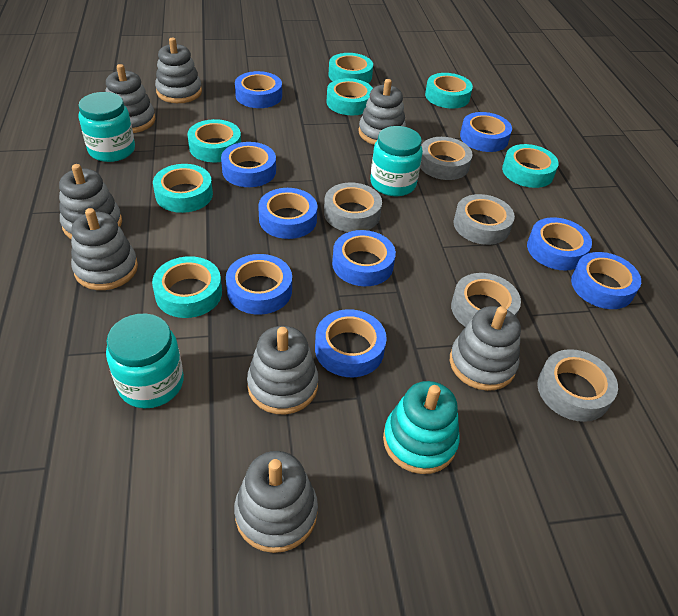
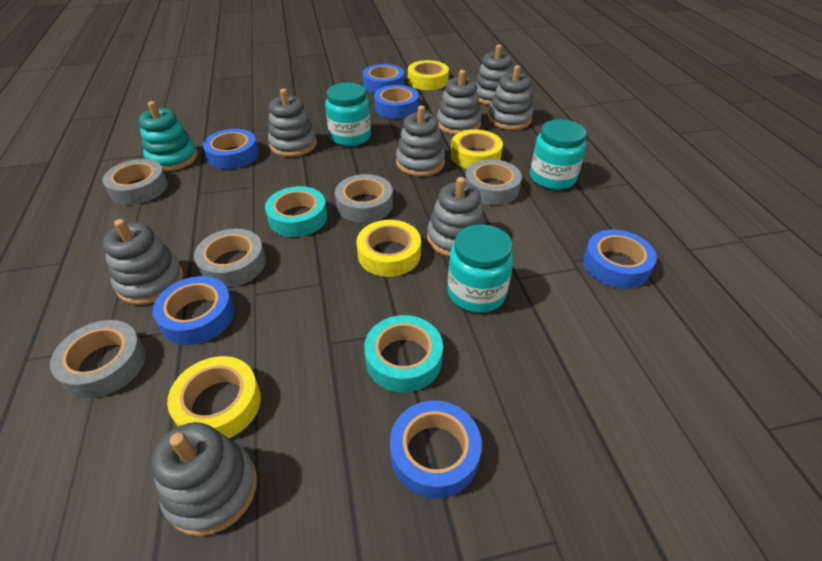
blue tape: [221,142,276,187] [226,254,292,315] [235,71,282,108] [258,188,318,239] [315,309,387,377] [332,230,396,286] [460,112,512,152] [527,217,592,270] [571,252,641,309] = 9 -> [152,276,234,345] [203,129,259,169] [363,64,405,93] [374,85,419,119] [390,401,482,498] [583,230,657,289] = 6
turquoise tape: [152,256,222,318] [153,164,213,213] [187,119,241,162] [327,78,373,115] [329,53,373,83] [425,73,473,108] [502,144,559,188] = 7 -> [265,186,327,237] [364,315,443,393] = 2
yellow tape: none = 0 -> [167,356,261,438] [357,220,421,277] [408,60,449,90] [451,130,503,169] = 4

